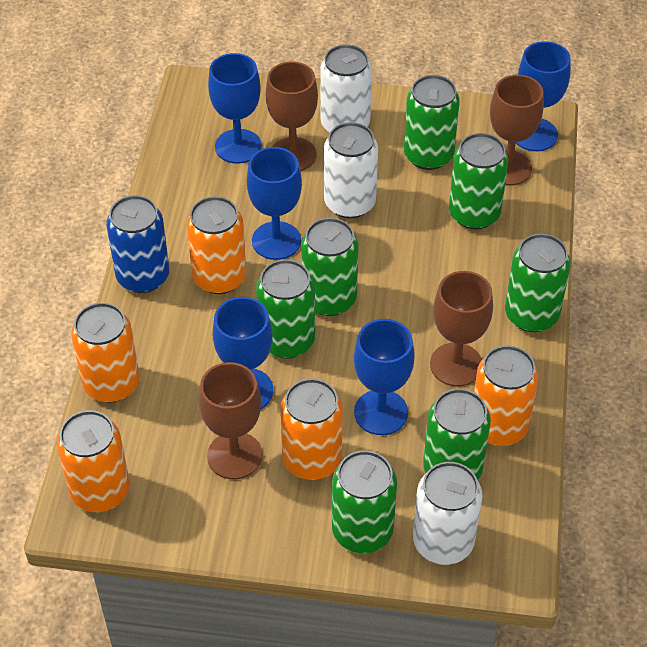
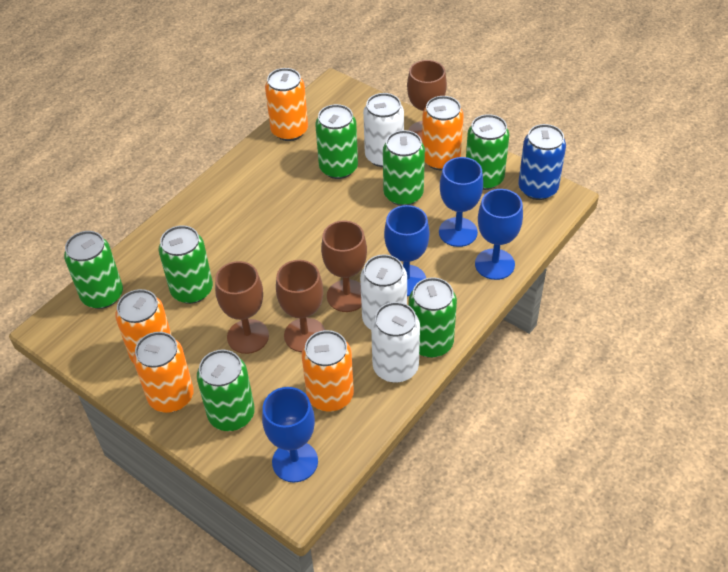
blue goblet: [208,53,262,164] [213,297,273,409] [247,147,302,260] [354,319,415,435] [516,41,571,151] = 5 -> [262,387,318,482] [384,205,429,296] [439,157,483,247] [475,189,523,280] = 4

